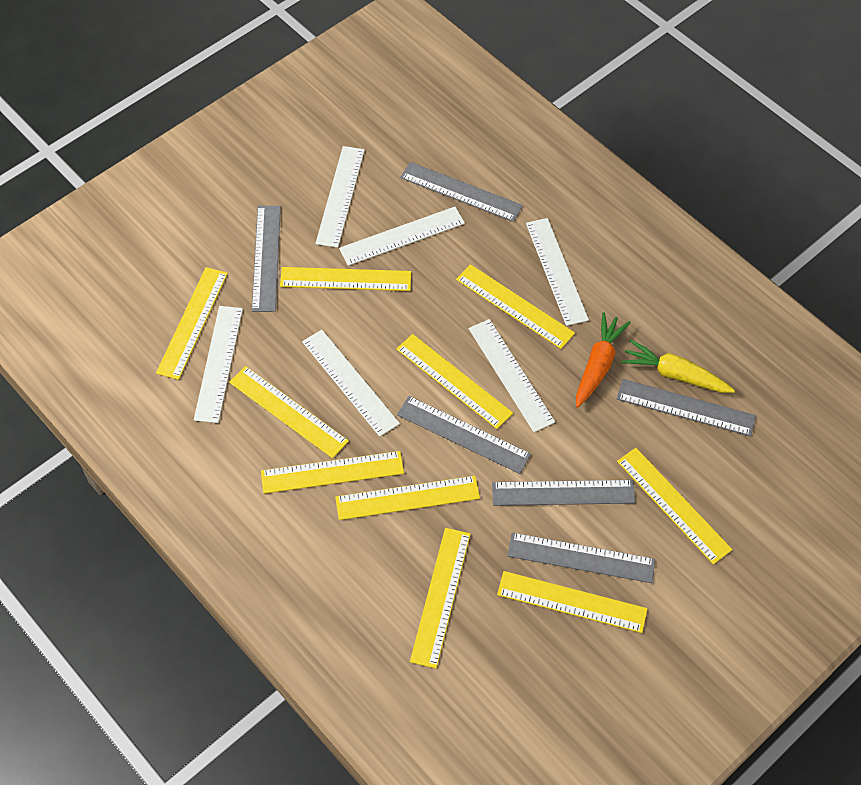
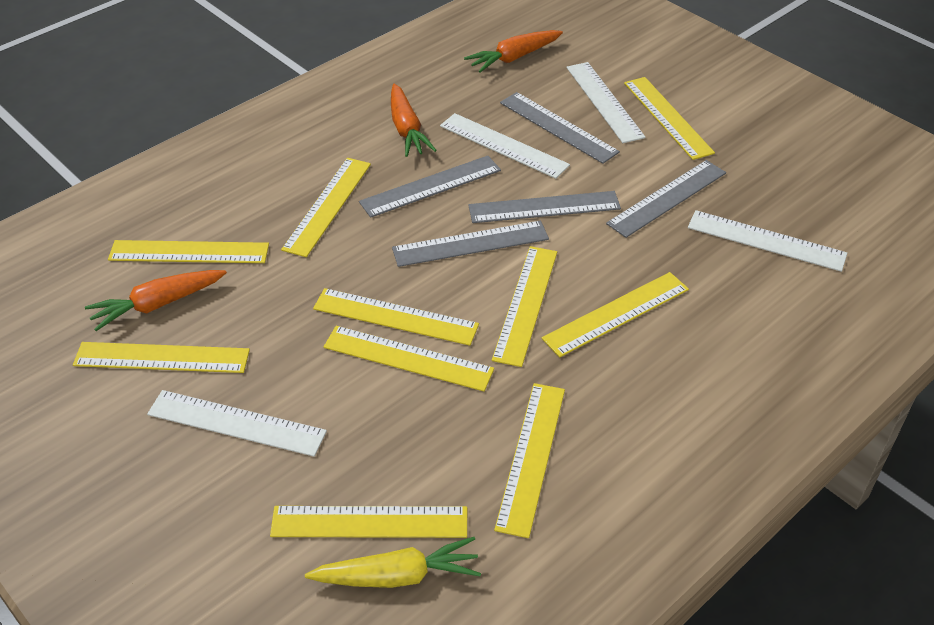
grey ruler: [252,206,281,312] [397,396,531,474] [400,162,523,222] [492,480,636,506] [507,532,655,583] [617,379,756,436] = 6 -> [359,156,501,218] [392,221,549,267] [468,191,621,223] [500,92,620,164] [606,160,726,238] = 5
orange carrot: [576,312,631,408] = 1 -> [85,270,227,331] [391,84,436,157] [464,30,563,73] = 3
white ruler: [194,306,243,423] [302,330,400,437] [315,146,365,248] [339,207,465,266] [469,319,555,432] [526,218,589,326] = 6 -> [147,390,327,457] [440,113,570,179] [567,62,646,143] [688,210,847,272] = 4

